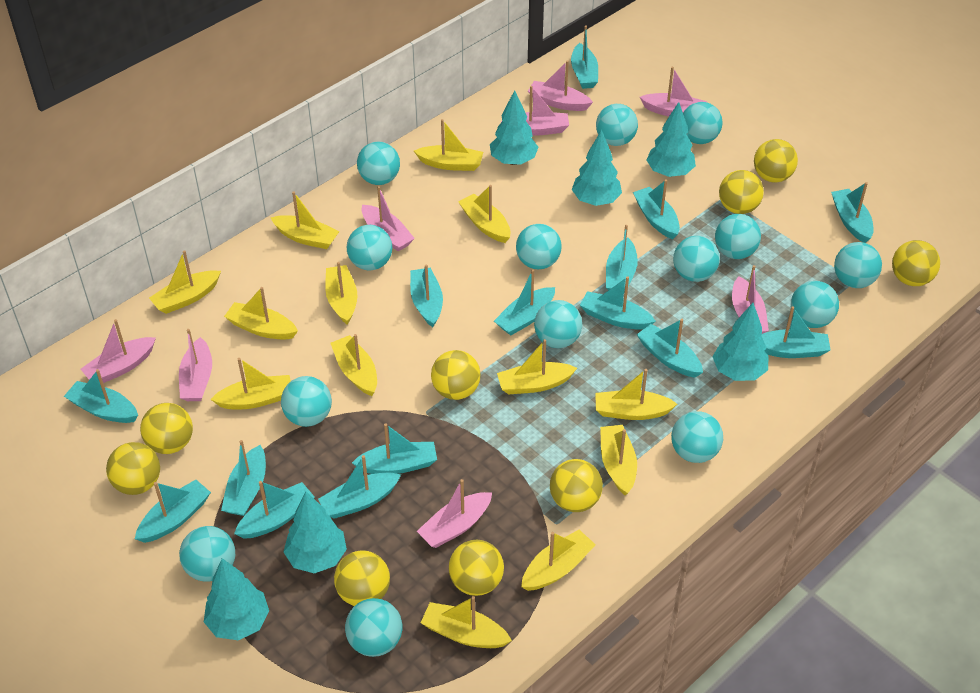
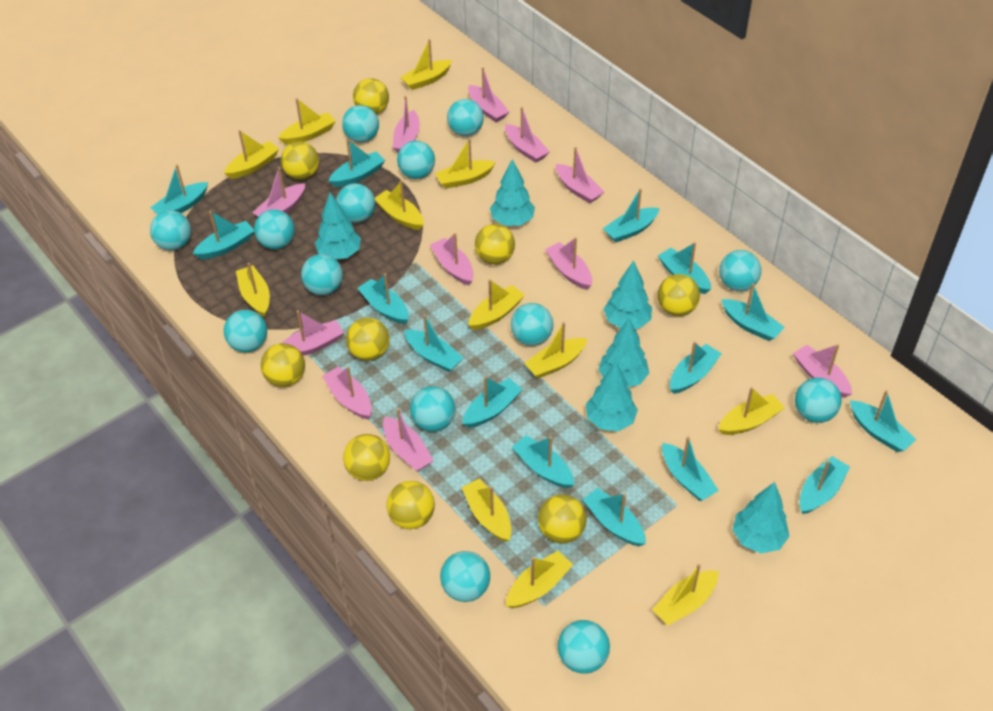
pink boat: [81,319,156,383] [179,329,212,401] [362,186,415,252] [417,479,492,548] [501,86,569,136] [528,60,593,111] [640,67,707,116] [732,265,769,334] = 8 -> [253,167,305,217] [282,310,344,356] [322,366,372,419] [383,408,434,472] [393,96,420,153] [430,233,473,285] [468,67,509,122] [505,107,550,163] [545,237,592,290] [556,147,604,204] [793,344,852,398] = 11
yellow boat: [149,250,221,314] [210,358,291,409] [224,287,298,340] [271,191,340,249] [325,262,357,325] [331,334,377,396] [414,119,483,171] [421,596,512,648] [458,185,510,243] [497,339,577,395] [521,530,596,591] [596,369,677,420] [600,425,637,495] = 13 -> [224,130,279,179] [236,263,270,317] [278,98,336,145] [375,180,424,230] [400,39,452,90] [435,138,496,189] [461,478,512,542] [468,279,525,330] [506,551,573,608] [524,322,587,378] [652,564,718,626] [718,387,785,435] = 12

